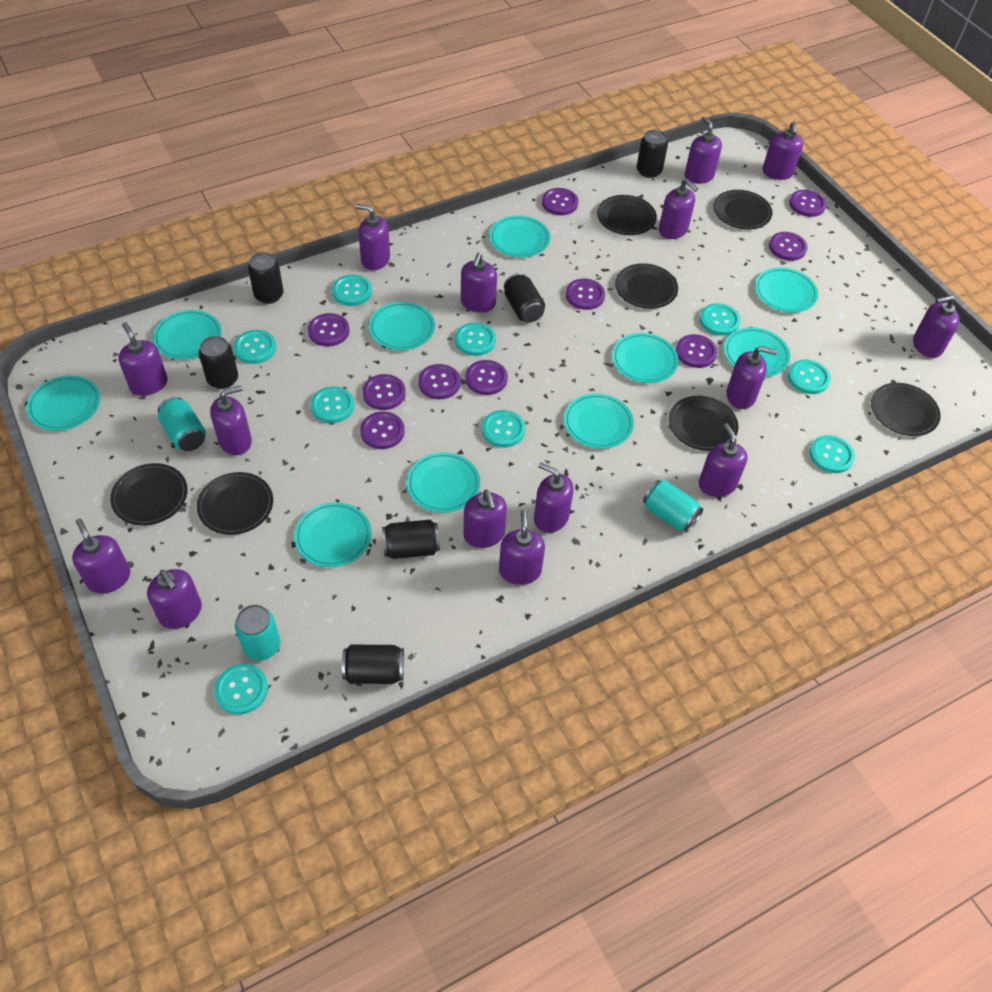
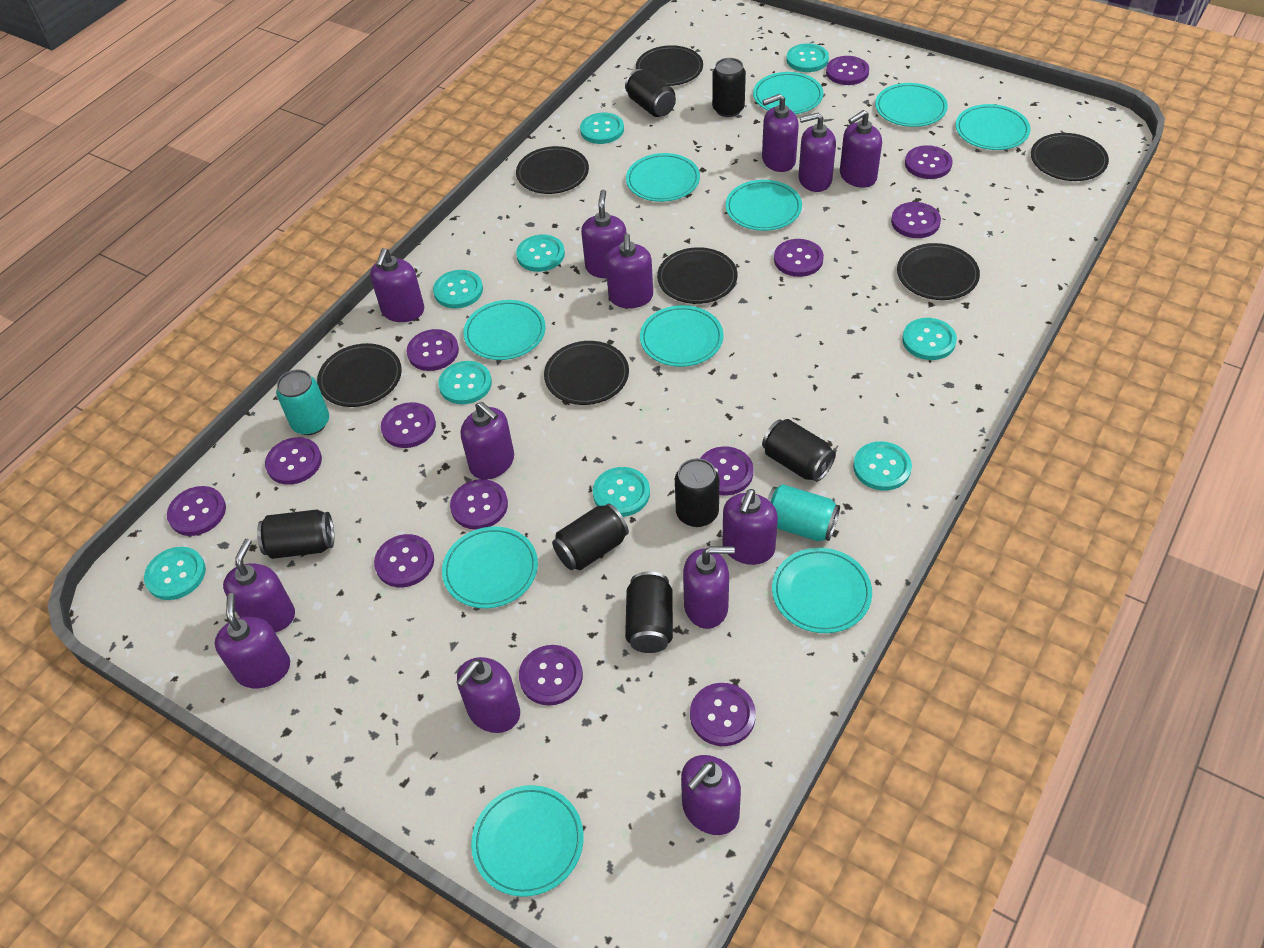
black can: [199,336,238,389] [248,252,284,304] [342,645,404,684] [382,520,440,559] [504,273,545,323] [637,130,668,178] = 6 -> [257,509,334,559] [552,503,629,570] [625,69,676,117] [625,571,673,653] [675,458,719,527] [712,58,746,117] [762,419,836,482] = 7
purple button: [308,313,350,347] [360,412,405,449] [362,374,406,410] [418,364,461,399] [465,360,508,395] [542,188,579,215] [566,279,605,310] [676,334,717,368] [769,232,808,261] [789,190,827,217] = 10 -> [167,486,226,536] [265,437,322,485] [374,534,434,587] [381,402,436,448] [407,329,459,371] [450,479,508,530] [519,645,583,706] [690,683,756,746] [700,446,753,496] [774,239,824,277] [826,56,869,85] [891,202,941,238] [905,145,953,179] = 13
purple soap dispenser: [72,518,130,594] [118,322,168,396] [147,569,202,629] [210,386,252,455] [355,204,390,270] [461,253,497,313] [463,490,507,548] [499,510,545,585] [534,463,574,533] [659,179,698,239] [685,116,722,184] [699,423,748,497] [727,346,777,409] [762,122,803,180] [913,295,960,358] = 15 -> [215,593,290,689] [223,539,295,633] [370,248,424,322] [456,657,520,733] [461,402,514,480] [581,190,626,278] [605,233,653,308] [681,755,741,835] [683,546,735,629] [722,489,778,565] [762,94,799,172] [798,113,836,192] [840,110,882,188] = 13
turquoise can: [158,397,206,451] [235,604,281,661] [643,480,703,532] = 3 -> [276,369,329,435] [767,484,840,541] = 2

